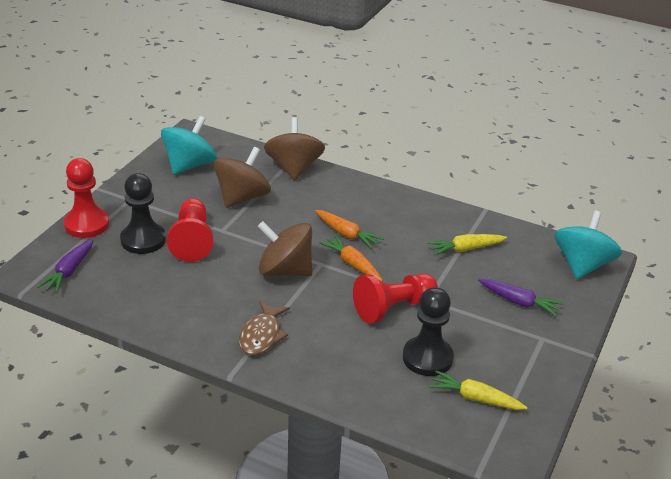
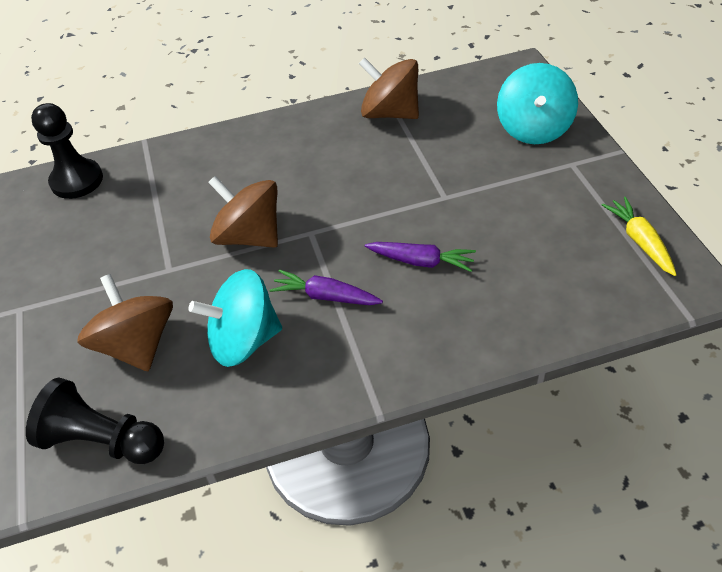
brown fish: [239,301,290,355] = 1 -> none = 0
orange carrot: [315,210,384,249] [319,235,383,282] = 2 -> none = 0
red pawn: [64,158,109,238] [167,198,213,262] [353,273,438,324] = 3 -> none = 0
yellow carrot: [427,234,507,256] [429,370,528,410] = 2 -> [602,197,677,276] = 1

